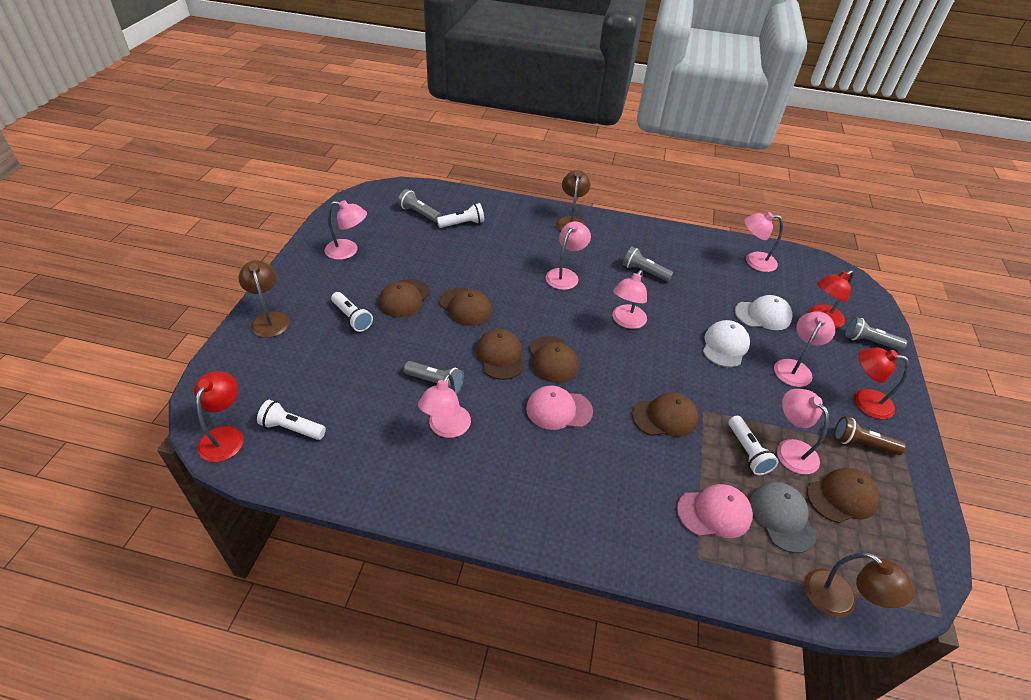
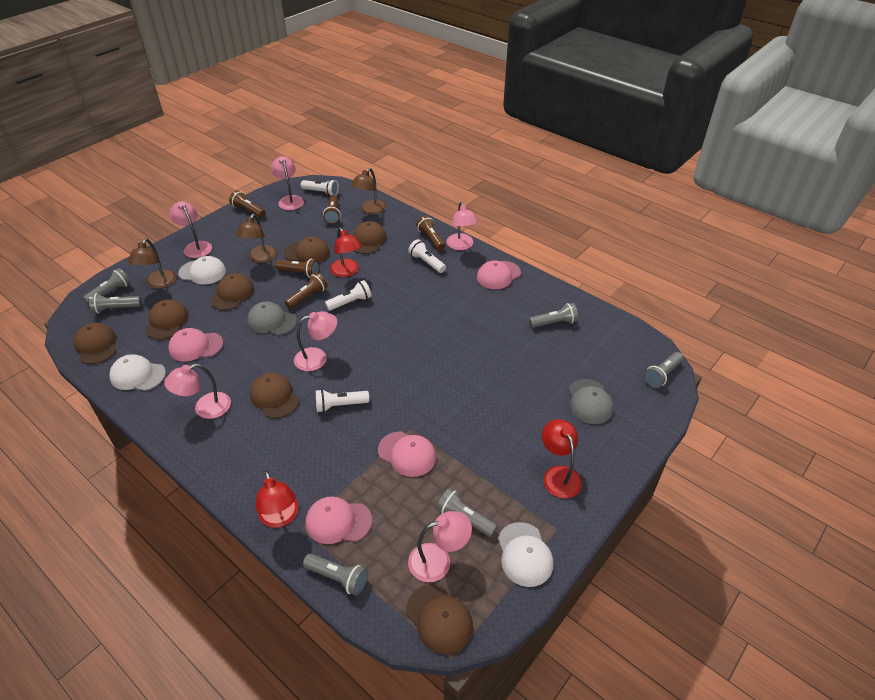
brown cap: [379,279,430,317] [440,288,492,326] [476,329,524,380] [529,336,579,383] [632,393,699,437] [807,468,880,523] = 6 -> [74,323,116,364] [145,299,189,340] [210,273,254,310] [250,373,299,418] [284,237,330,262] [353,221,386,254] [406,584,473,654] = 7
brown flashlight: [834,416,906,455] = 1 -> [229,190,265,218] [275,259,320,278] [285,273,328,309] [323,195,341,224] [416,216,445,251] = 5
grey cap: [750,482,817,553] = 1 -> [247,302,297,336] [569,379,614,424] = 2
grey flashlight: [398,189,441,222] [404,361,464,394] [623,247,673,282] [845,317,907,351] = 4 -> [83,268,131,304] [89,293,141,314] [303,553,368,596] [436,488,497,537] [529,303,578,328] [644,352,683,388] = 6
pink cap: [526,385,593,430] [677,484,753,538] = 2 -> [168,328,223,362] [306,496,372,544] [378,431,436,477] [477,261,521,289] = 4
pink lamp: [324,200,367,260] [418,373,471,438] [546,221,591,290] [612,270,647,329] [744,212,783,272] [774,311,835,387] [777,389,829,475] = 7 -> [164,364,231,419] [169,201,212,258] [271,156,304,210] [294,311,337,371] [408,511,472,582] [446,202,478,250] = 6
white cap: [703,320,750,367] [735,295,792,330] = 2 -> [109,354,166,391] [178,256,226,285] [498,522,553,587] = 3

